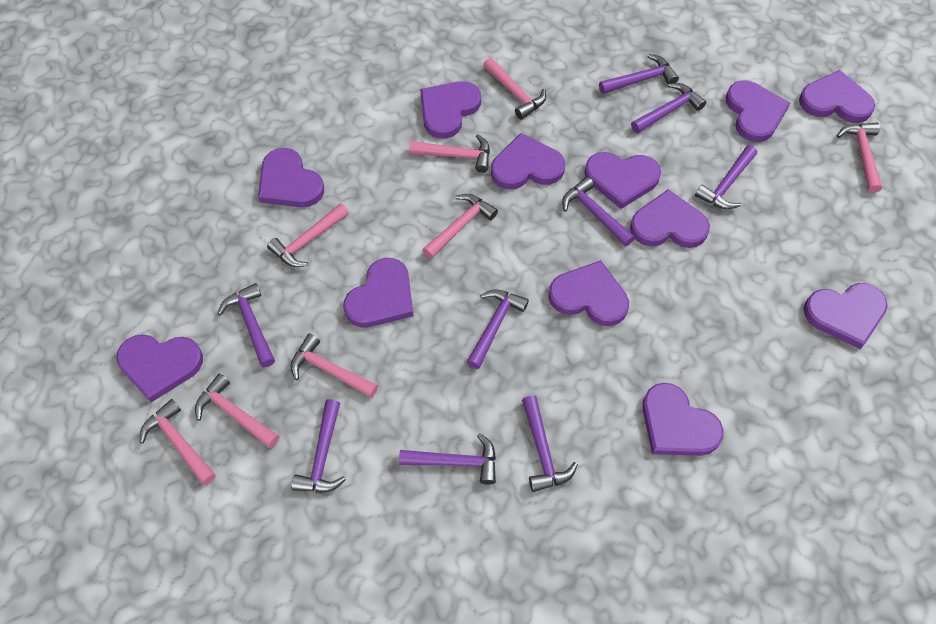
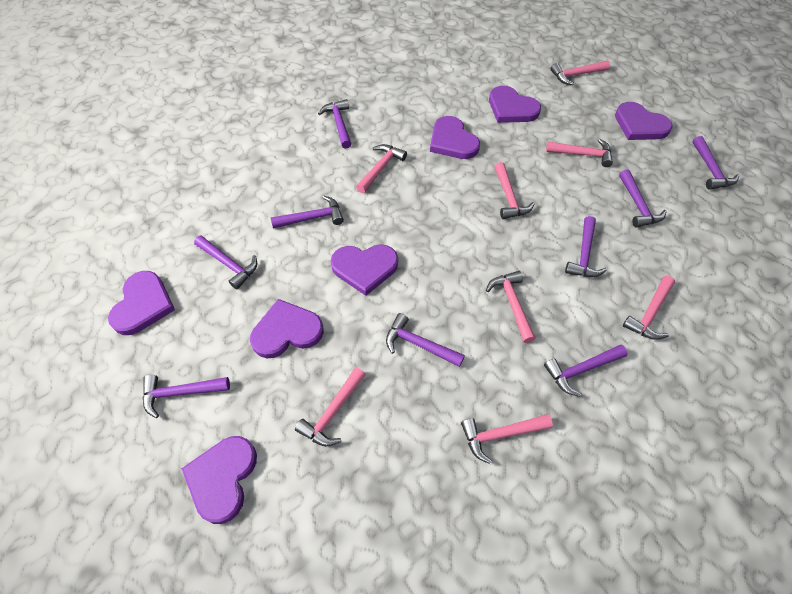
purple heart: [116,334,203,402] [258,148,324,208] [343,258,414,327] [420,81,481,139] [491,133,565,189] [548,260,629,326] [585,152,661,209] [630,189,710,248] [642,383,724,456] [726,80,790,142] [799,70,875,123] [804,283,888,349] = 12 -> [108,271,175,335] [181,436,257,524] [250,299,324,358] [331,244,398,296] [430,116,480,159] [489,86,541,123] [615,102,673,140] = 7

